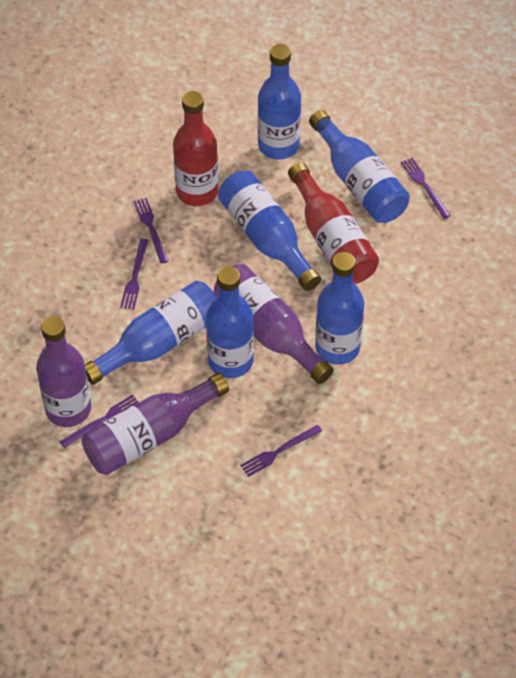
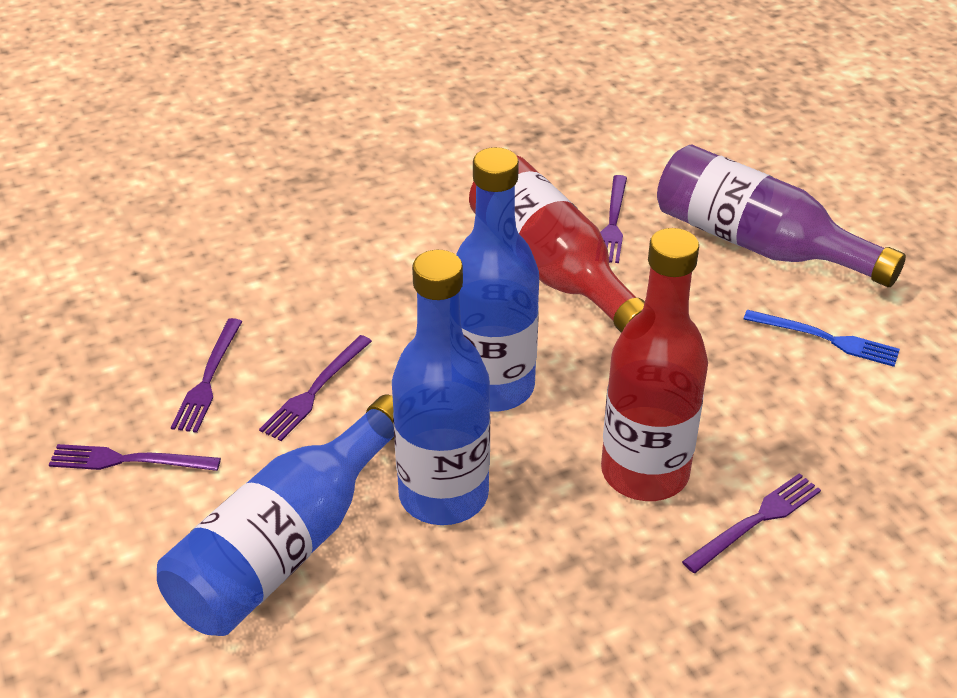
blue bottle: [85,281,217,385] [206,266,254,378] [218,171,321,291] [258,44,301,160] [309,110,410,223] [315,252,364,365] = 6 -> [157,395,394,636] [392,250,490,525] [456,147,539,411] = 3
blue fork: none = 0 -> [744,310,900,367] = 1
purple bottle: [36,316,91,427] [82,373,229,475] [214,264,334,384] = 3 -> [657,145,906,287] = 1

